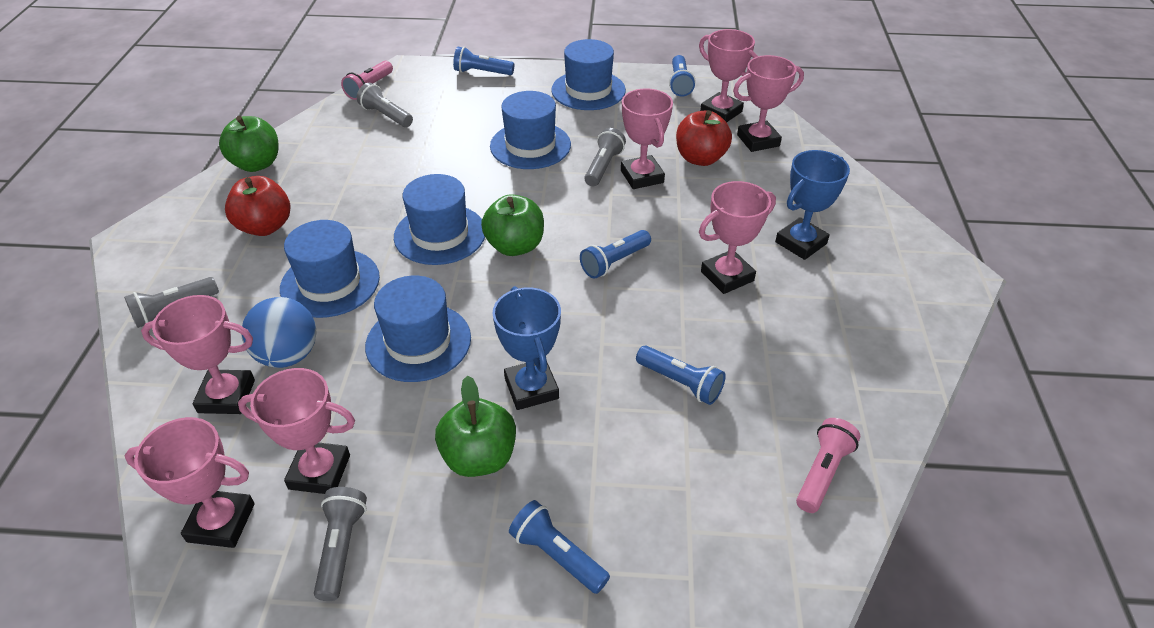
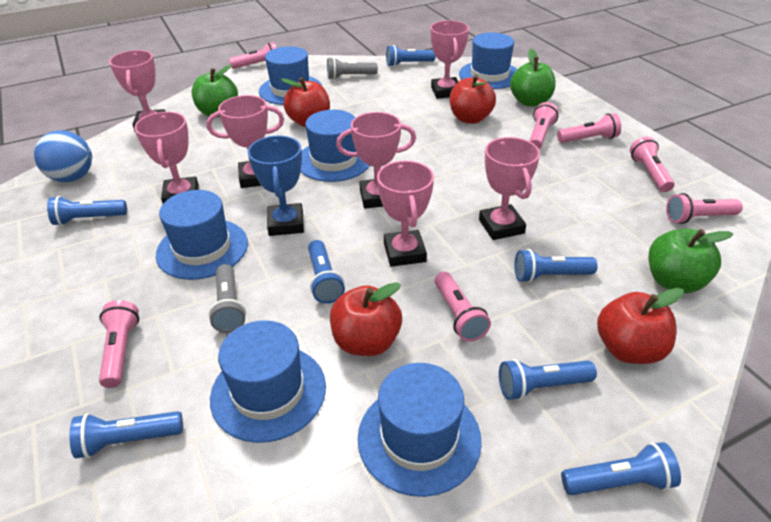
blue flashlight: [453,47,514,75] [509,500,610,594] [580,230,651,278] [636,346,726,405] [669,55,695,97] = 5 -> [47,196,127,226] [69,411,183,459] [308,240,345,303] [386,45,436,67] [499,359,597,400] [514,249,598,283] [561,442,681,495] = 7
blue hat: [280,220,380,318] [365,276,471,382] [394,174,485,265] [490,91,571,169] [551,39,626,110] = 5 -> [156,190,248,280] [210,320,326,443] [259,46,322,105] [300,110,370,182] [358,363,482,497] [459,33,517,89] = 6
blue trophy: [493,286,561,410] [775,150,850,260] = 2 -> [247,136,304,236] = 1
grey flashlight: [124,277,219,328] [314,487,367,601] [357,83,413,127] [585,128,626,186] = 4 -> [208,264,246,333] [327,57,378,80] = 2
pink flashlight: [341,61,393,100] [796,418,860,513] = 2 -> [99,300,139,388] [229,42,276,69] [435,272,491,342] [529,102,558,149] [557,113,621,143] [630,137,674,192] [666,193,743,224] = 7
red apple: [225,176,290,236] [676,110,732,166] = 2 -> [281,77,330,127] [330,282,402,356] [450,75,496,124] [597,288,684,364] = 4

